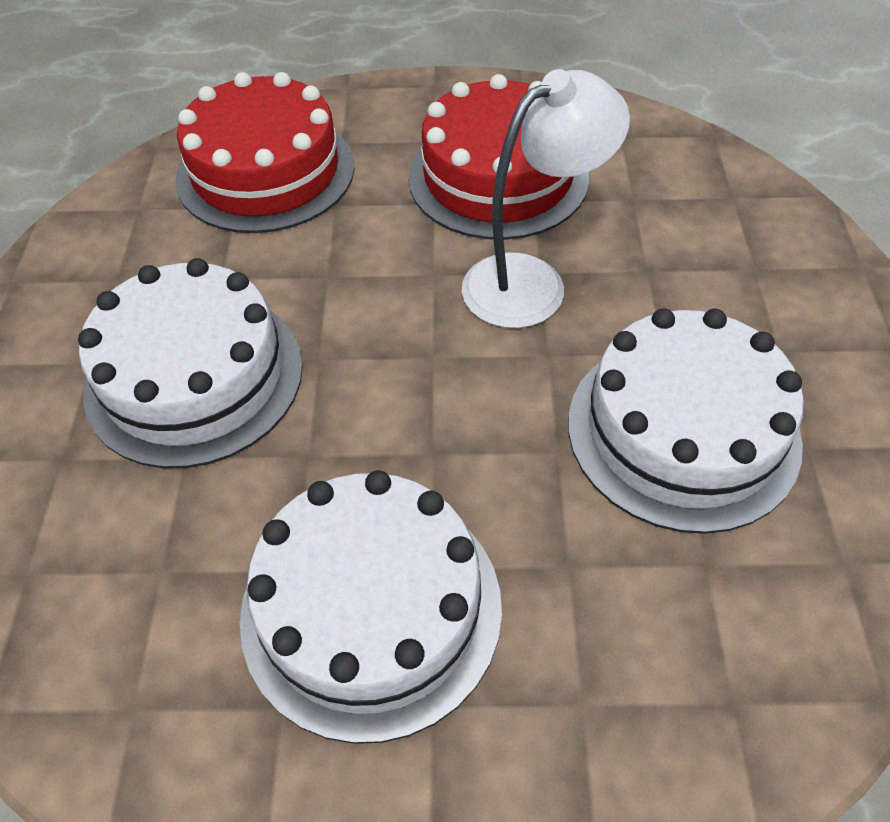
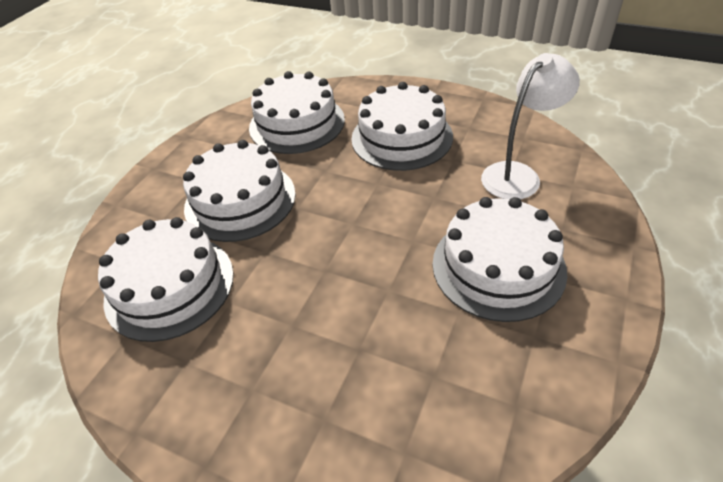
red cake: [176,72,355,233] [408,74,589,240] = 2 -> none = 0
white cake: [78,258,303,469] [240,470,502,744] [568,308,804,534] = 3 -> [98,217,234,342] [183,140,296,242] [249,71,345,154] [352,82,453,171] [433,197,567,322] = 5

